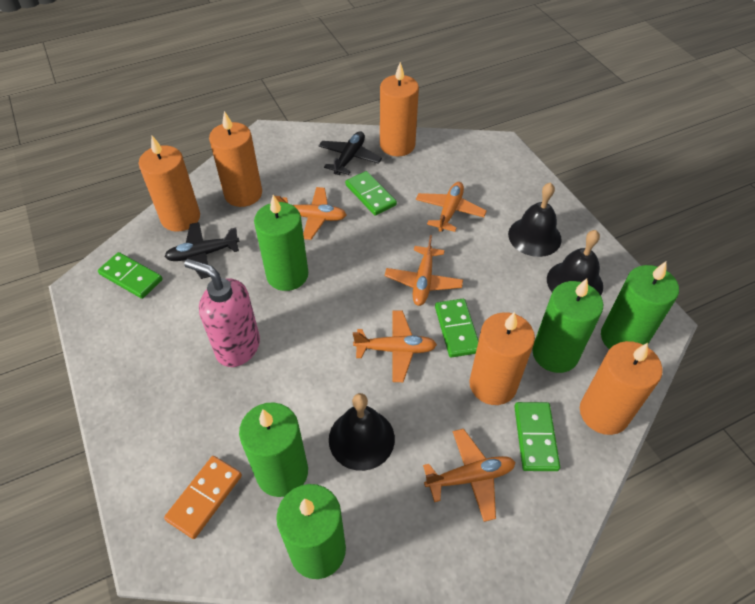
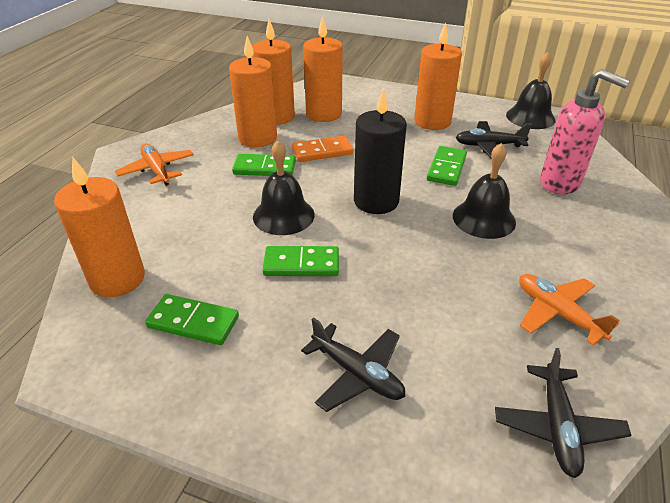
black candle: none = 0 -> [354,88,406,214] = 1
black plane: [164,222,239,279] [318,131,382,175] = 2 -> [301,317,405,412] [456,121,532,158] [495,348,632,478] = 3
green candle: [239,403,308,497] [254,195,308,291] [276,484,346,579] [532,278,603,373] [601,262,679,349] = 5 -> none = 0
orange plane: [275,187,347,240] [353,311,437,382] [385,235,463,306] [416,182,487,232] [423,429,515,522] = 5 -> [115,143,194,186] [519,274,620,345] = 2

